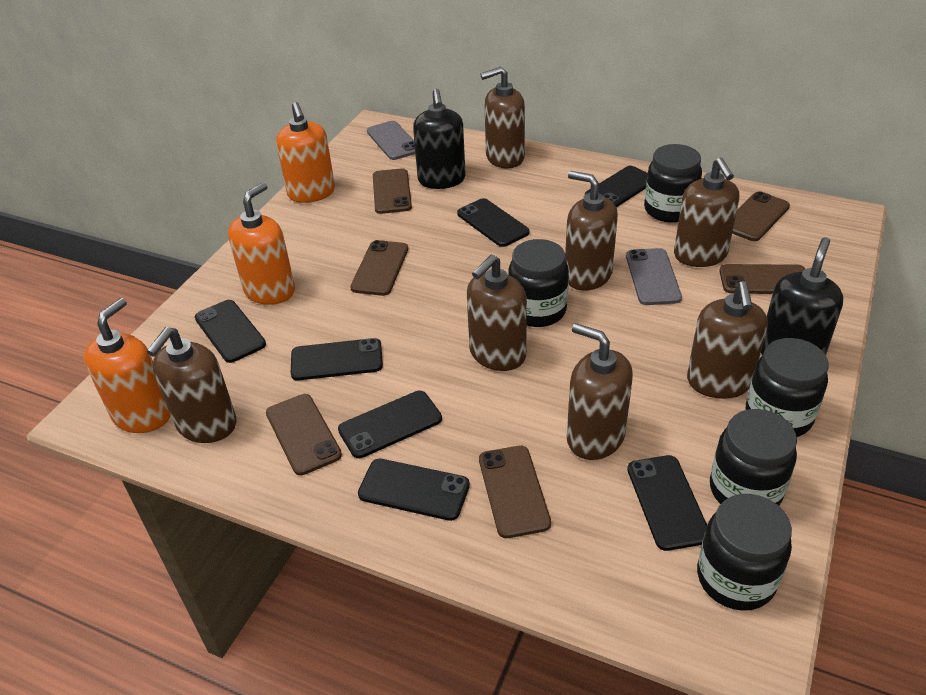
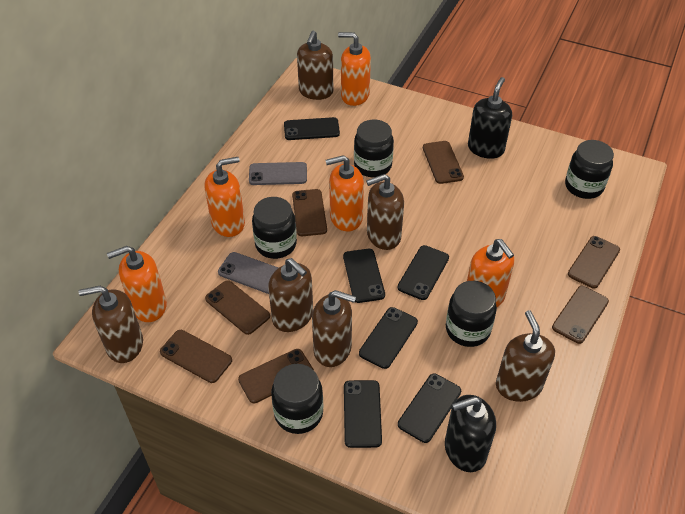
black phone: [195,300,266,363] [291,338,383,380] [338,391,442,458] [358,459,470,521] [457,198,530,247] [585,166,648,207] [627,455,707,551] = 7 -> [284,117,340,140] [343,249,385,303] [344,380,382,448] [359,307,418,369] [397,245,449,300] [398,374,461,443] = 6
brown phone: [266,394,342,475] [350,240,408,296] [373,168,412,214] [479,446,551,538] [719,264,805,294] [732,191,790,241] = 6 -> [160,330,232,383] [205,280,270,335] [238,349,314,403] [292,189,327,236] [423,141,464,184] [552,286,609,344] [568,236,620,288] = 7
brown soap dispenser: [146,327,237,443] [467,255,527,371] [480,66,525,168] [565,171,618,291] [567,323,633,460] [674,158,740,267] [687,281,768,399] = 7 -> [78,286,143,363] [268,258,313,332] [297,31,333,100] [312,290,356,367] [366,174,404,250] [496,310,555,402] = 6
orange soap dispenser: [84,298,171,433] [228,182,295,305] [276,102,335,203] = 3 -> [107,246,167,322] [205,157,245,237] [325,155,364,231] [338,32,371,106] [467,239,514,307] = 5

